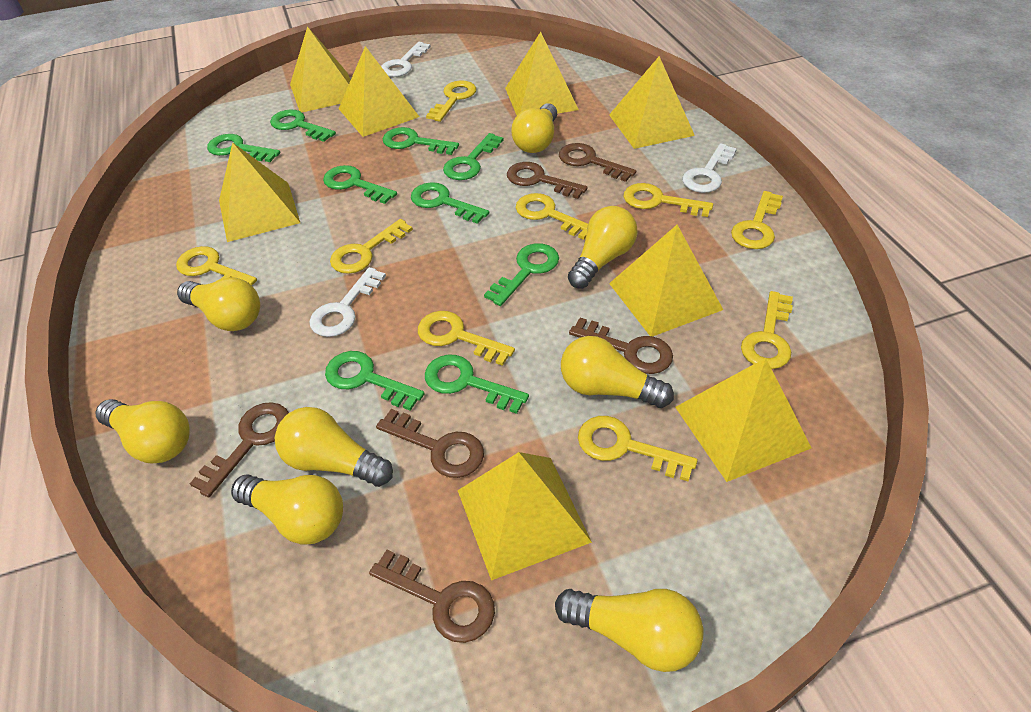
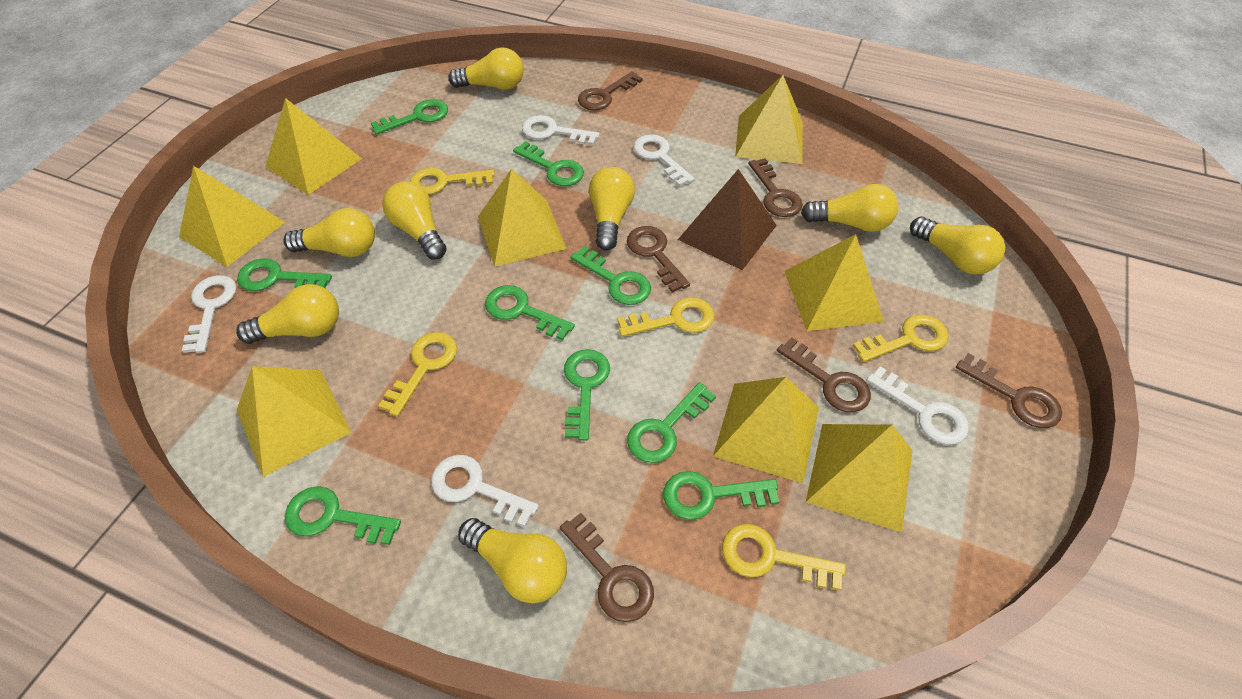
brown pyramid: none = 0 -> [678,169,777,270] = 1
white key: [309,267,386,337] [381,42,431,77] [682,143,737,193] = 3 -> [182,275,237,353] [431,455,539,527] [522,115,600,145] [634,134,695,187] [866,366,969,445] = 5
yellow key: [176,246,257,285] [330,219,413,274] [418,311,515,366] [426,80,476,122] [516,193,588,240] [578,416,698,482] [624,183,713,217] [731,191,783,249] [741,291,793,369] = 9 -> [378,332,457,417] [410,168,495,195] [617,297,715,337] [722,524,846,591] [853,314,949,362] = 5

